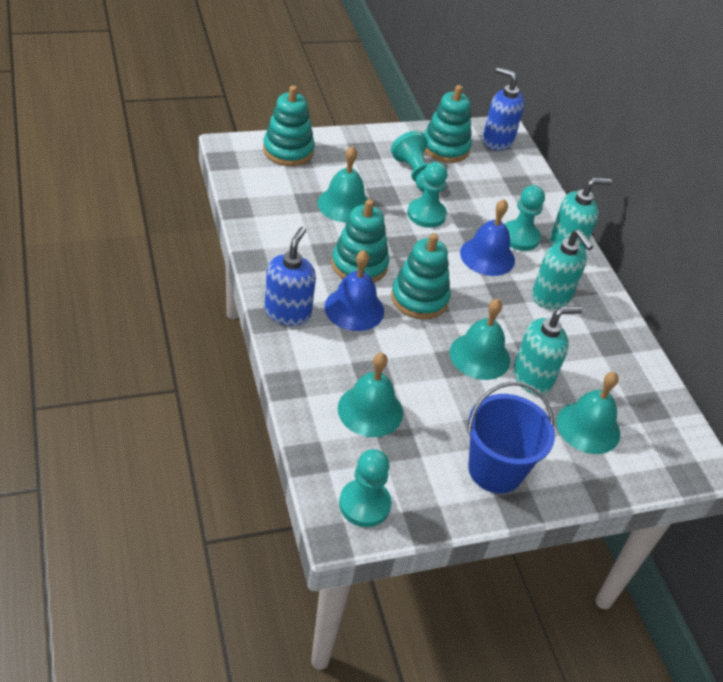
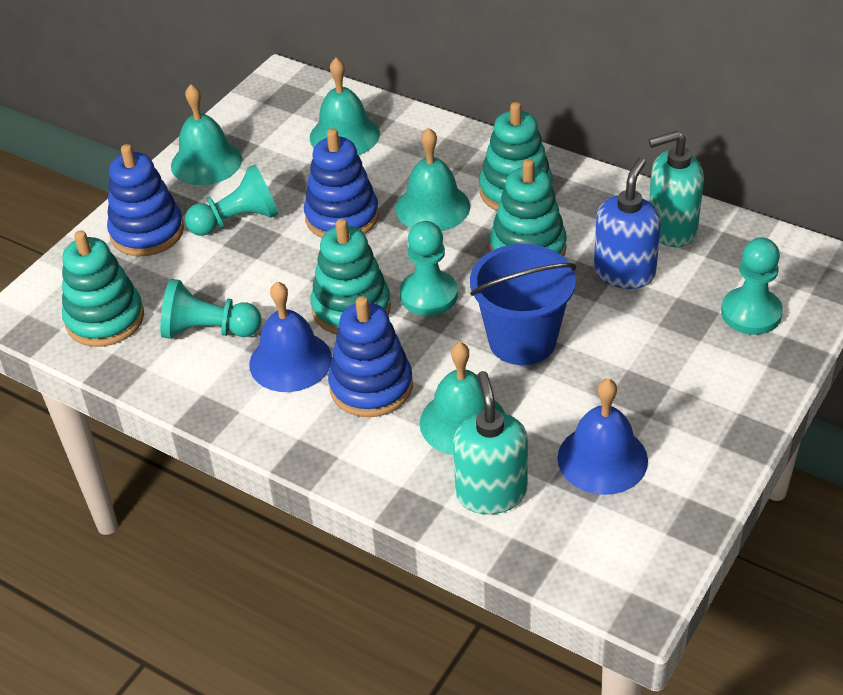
blue soap dispenser: [264,227,316,326] [482,67,525,150] = 2 -> [594,158,661,289] = 1
blue stacking toy: none = 0 -> [107,144,184,256] [304,128,379,238] [328,296,413,417] = 3
turquoise soap dispenser: [513,306,582,395] [532,230,593,309] [549,178,612,250] = 3 -> [453,371,528,514] [649,131,704,247] = 2

